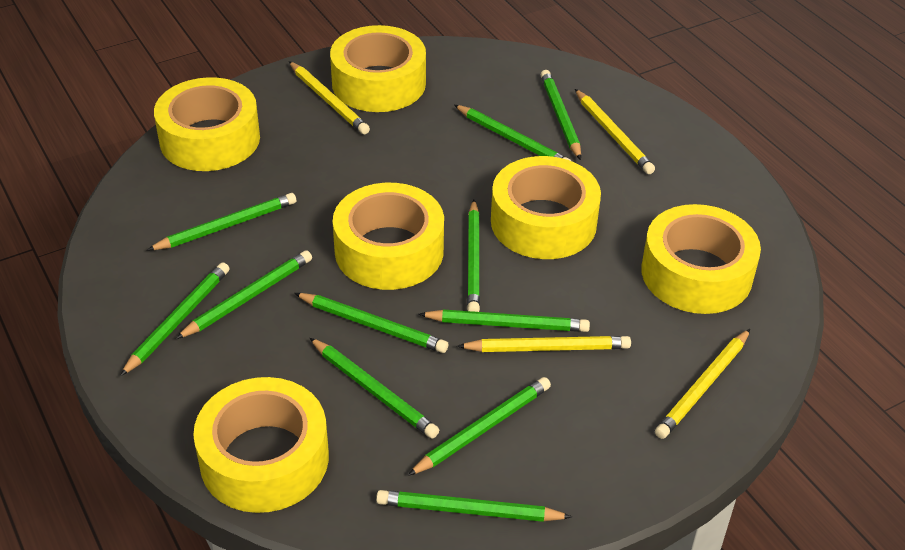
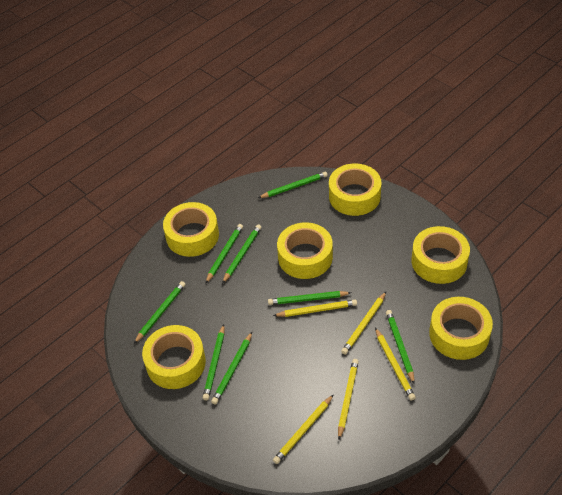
green pencil: [120,262,230,376] [147,193,296,250] [176,250,312,339] [294,293,448,353] [310,338,439,438] [376,490,572,522] [408,377,551,476] [418,310,590,332] [454,105,571,161] [467,200,480,312] [540,70,581,160] = 11 -> [134,281,185,344] [203,324,224,401] [205,224,243,284] [211,332,252,405] [222,224,261,284] [258,172,328,198] [268,291,351,305] [386,310,415,384] = 8
yellow pencil: [289,61,370,134] [457,336,631,352] [575,89,655,174] [655,329,750,439] = 4 -> [273,300,357,317] [273,394,334,464] [338,359,359,439] [341,292,386,355] [375,328,416,401] = 5

